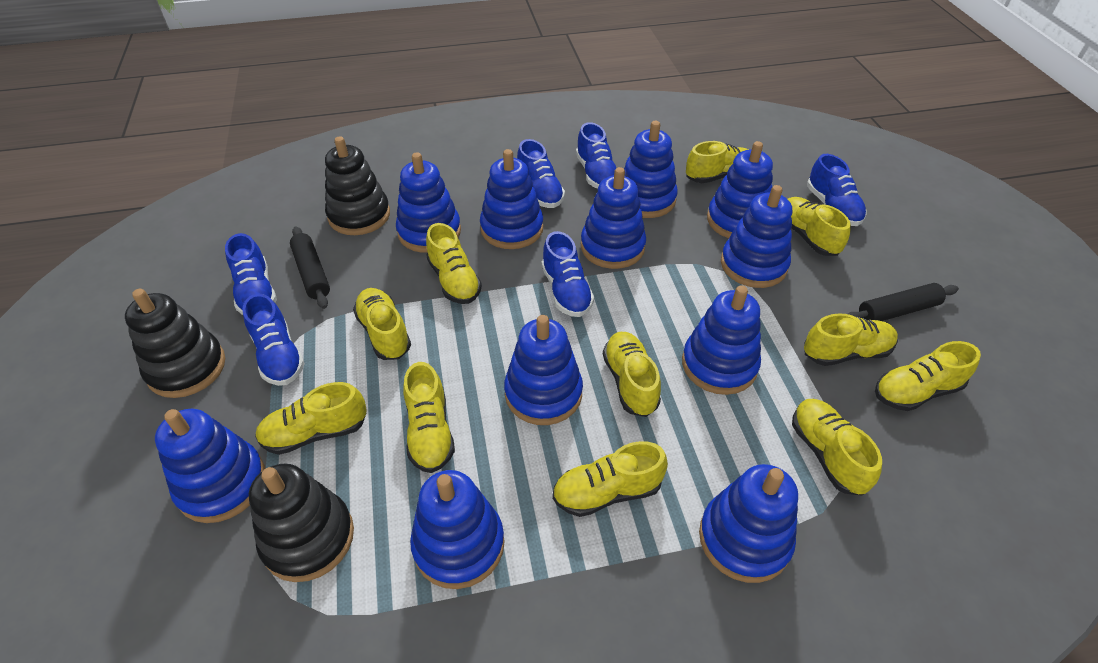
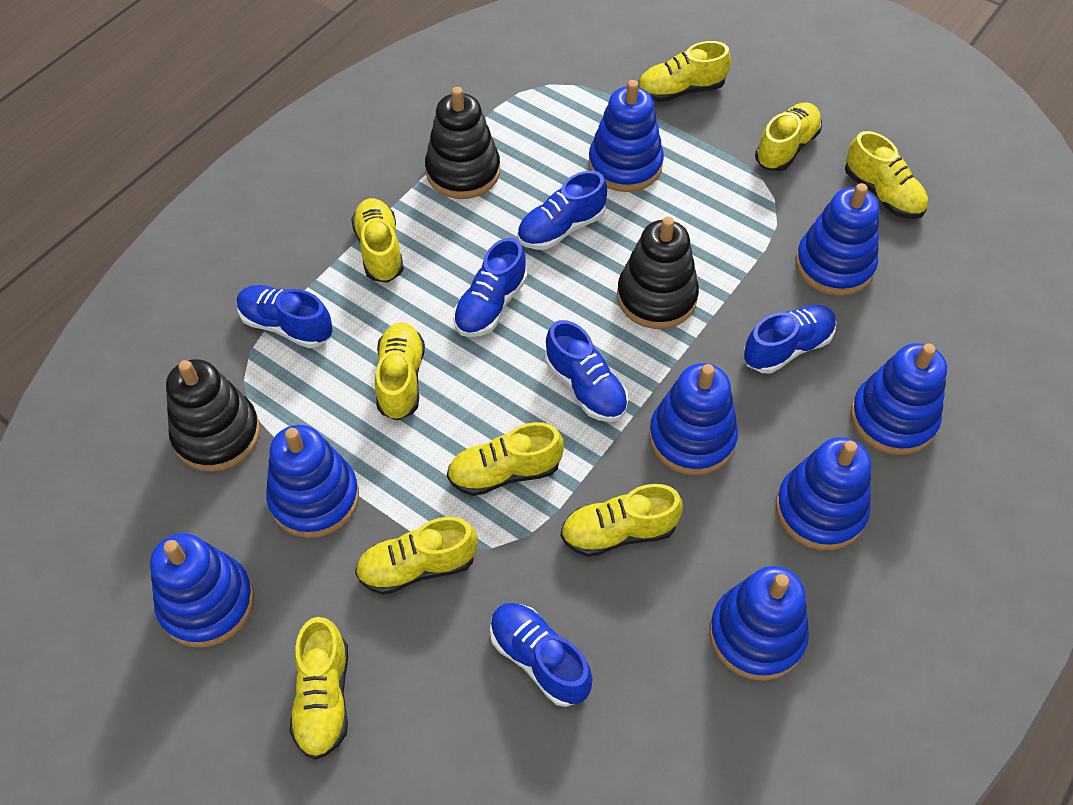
black rolling pin: [290,226,330,309] [848,283,959,321] = 2 -> none = 0
blue stacking toy: [155,409,265,523] [396,152,461,253] [410,470,505,589] [480,149,543,249] [504,315,583,425] [581,167,646,269] [624,121,678,218] [682,285,761,395] [699,464,798,583] [707,141,773,238] [721,185,792,288] = 11 -> [150,533,254,648] [266,425,359,538] [588,80,664,192] [649,363,738,475] [709,566,809,681] [776,437,871,550] [795,183,879,296] [851,343,947,455] = 8
yellow shoe: [255,382,367,455] [353,288,411,360] [403,362,455,473] [426,223,482,304] [552,441,668,517] [603,332,661,417] [686,141,750,183] [788,197,851,256] [792,399,882,495] [804,313,898,366] [875,341,981,411] = 11 -> [289,617,348,760] [351,198,404,283] [355,517,478,595] [375,322,425,420] [447,422,564,496] [561,484,683,557] [638,41,731,102] [755,103,822,171] [845,131,928,219] = 9

